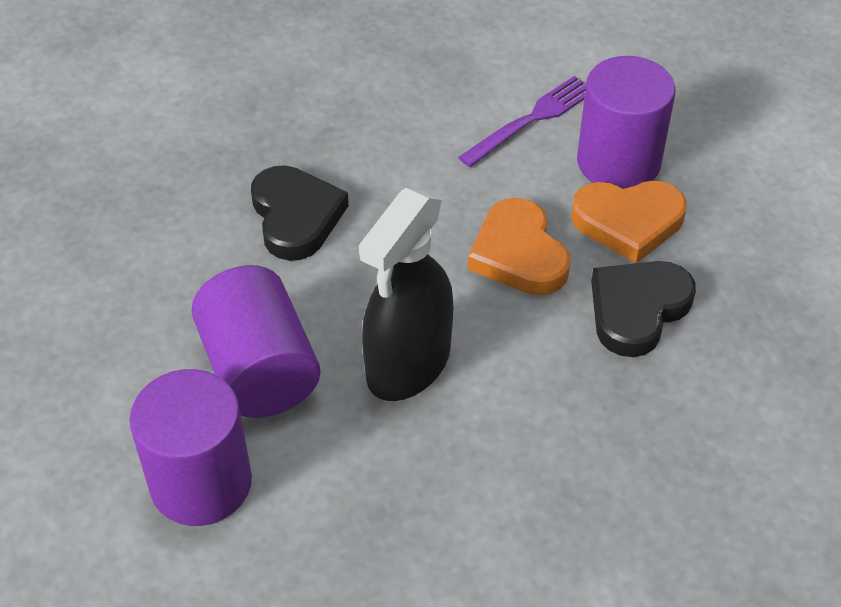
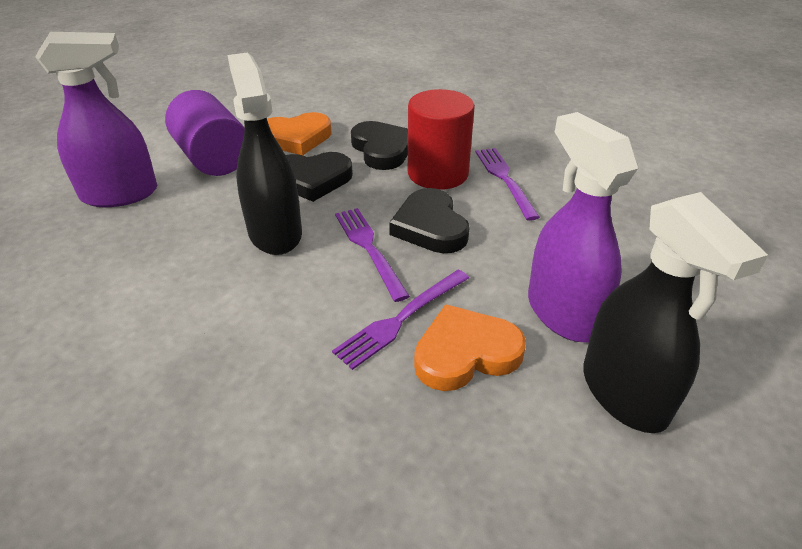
black heart: [251,165,349,261] [591,261,696,357] = 2 -> [286,152,353,202] [351,121,408,170] [389,188,470,253] = 3
black spray bottle: [359,188,453,401] = 1 -> [227,52,302,255] [583,192,768,433] = 2
purple cylinder: [130,369,252,526] [191,265,320,418] [577,56,676,189] = 3 -> [165,90,244,176] = 1
purple fork: [458,76,586,167] = 1 -> [332,270,469,370] [335,208,410,302] [475,148,540,221] = 3
purple spray bottle: none = 0 -> [35,32,158,207] [528,112,638,342] = 2
red cylinder: none = 0 -> [408,89,475,190] = 1

